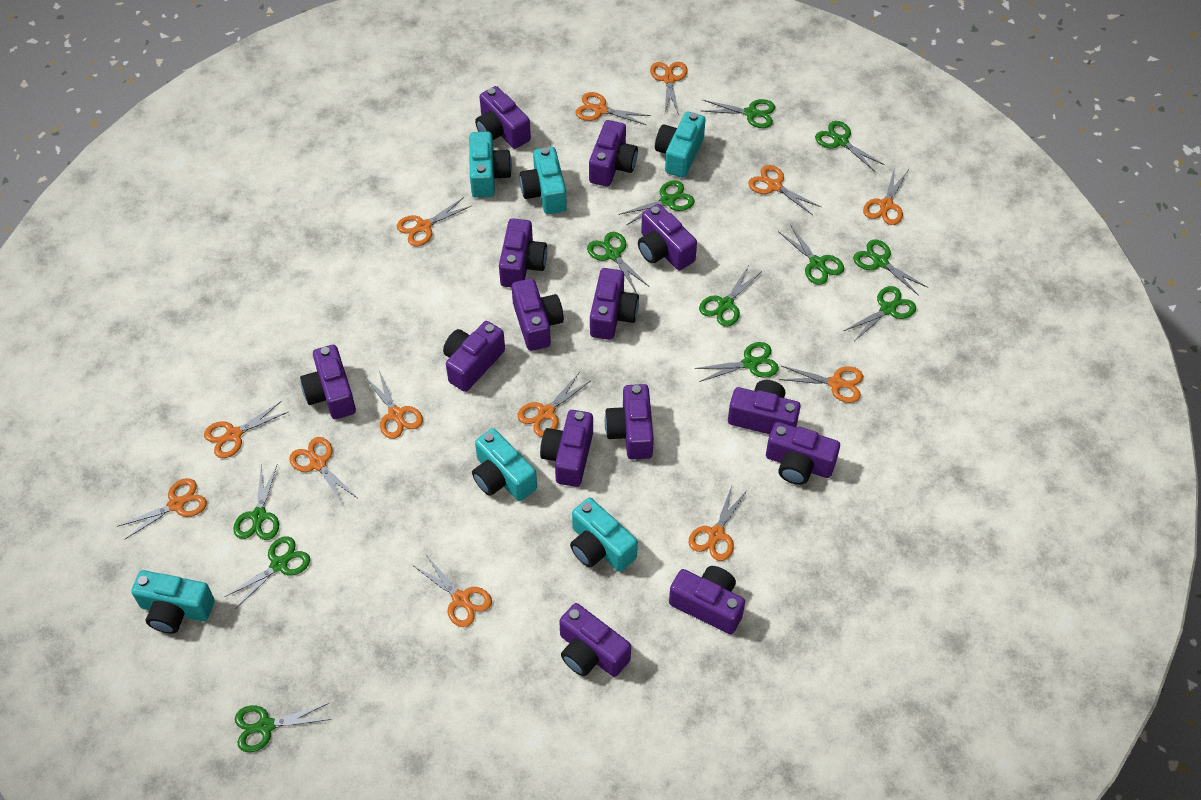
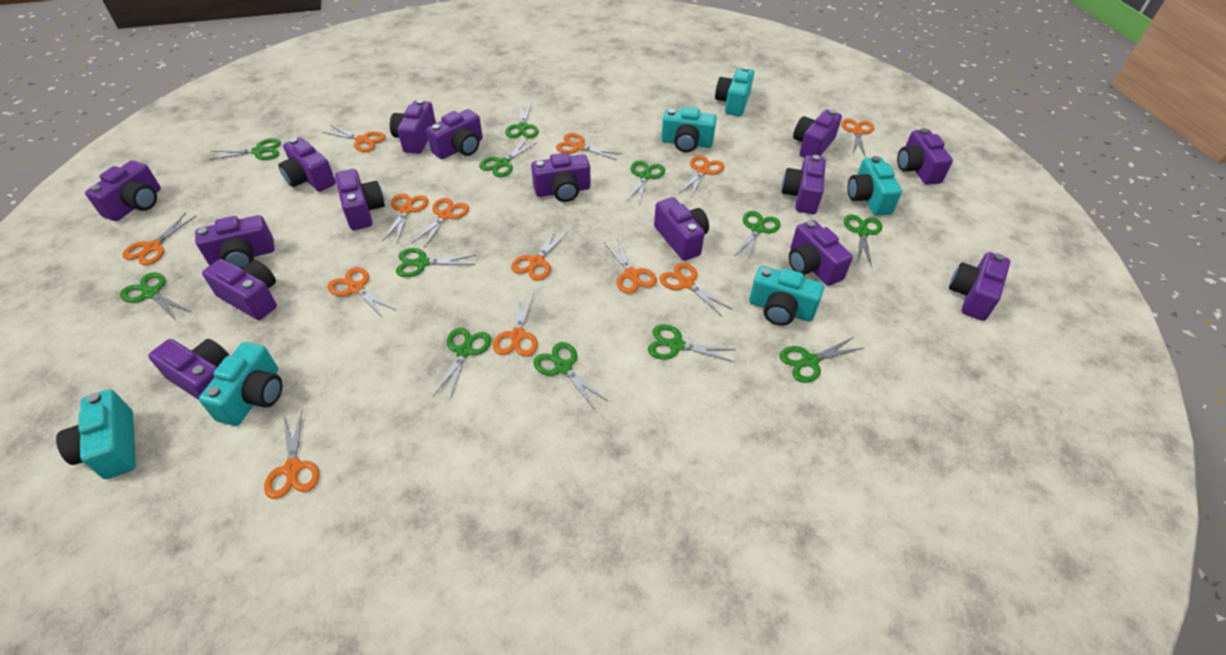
purple camera: [300,345,356,419] [443,321,505,392] [475,86,531,149] [499,218,547,287] [512,278,564,351] [540,410,593,487] [559,603,631,677] [589,120,638,187] [590,268,639,340] [605,384,654,460] [638,204,697,270] [669,566,745,634] [728,380,801,434] [766,422,840,485] = 14 -> [85,160,161,221] [148,339,230,400] [195,215,275,269] [202,259,277,320] [278,137,336,192] [335,169,385,230] [390,99,436,154] [426,109,483,159] [531,153,590,202] [654,197,709,261] [782,155,826,214] [789,220,853,286] [793,109,842,158] [897,128,953,185] [949,252,1010,321] = 15

